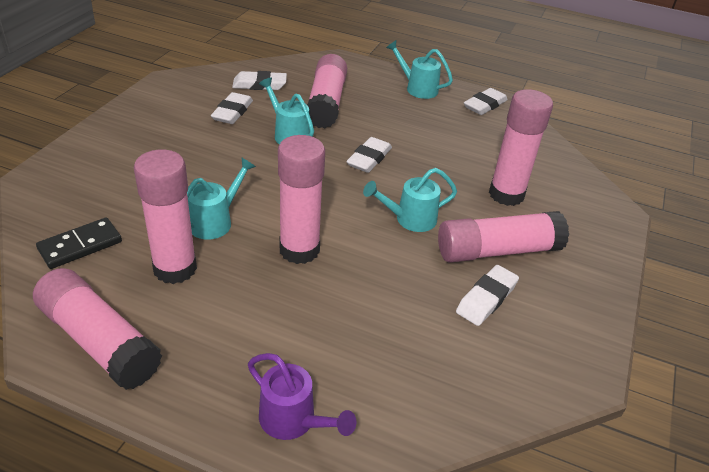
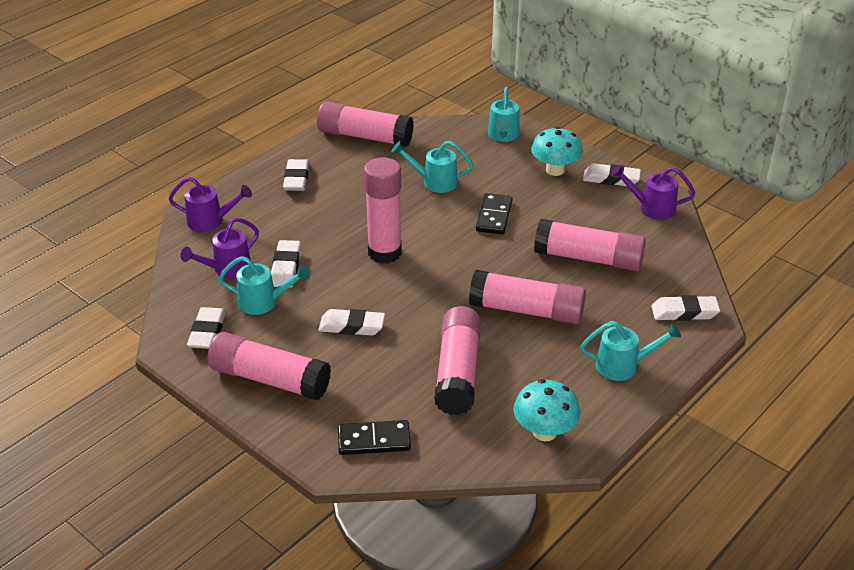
black domino: [36,218,122,269] = 1 -> [338,420,411,455] [476,193,513,234] = 2
purple watering can: [248,353,356,440] = 1 -> [168,177,252,232] [181,217,259,278] [611,165,695,220] = 3
turquoise mushroom: none = 0 -> [514,379,580,441] [531,127,583,176] = 2
white eraser: [211,92,253,124] [232,71,287,90] [346,137,392,173] [456,265,519,326] [464,88,508,115] = 5 -> [187,307,226,349] [271,240,301,288] [283,159,309,191] [318,309,385,336] [583,163,641,186] [651,295,720,321] = 6

